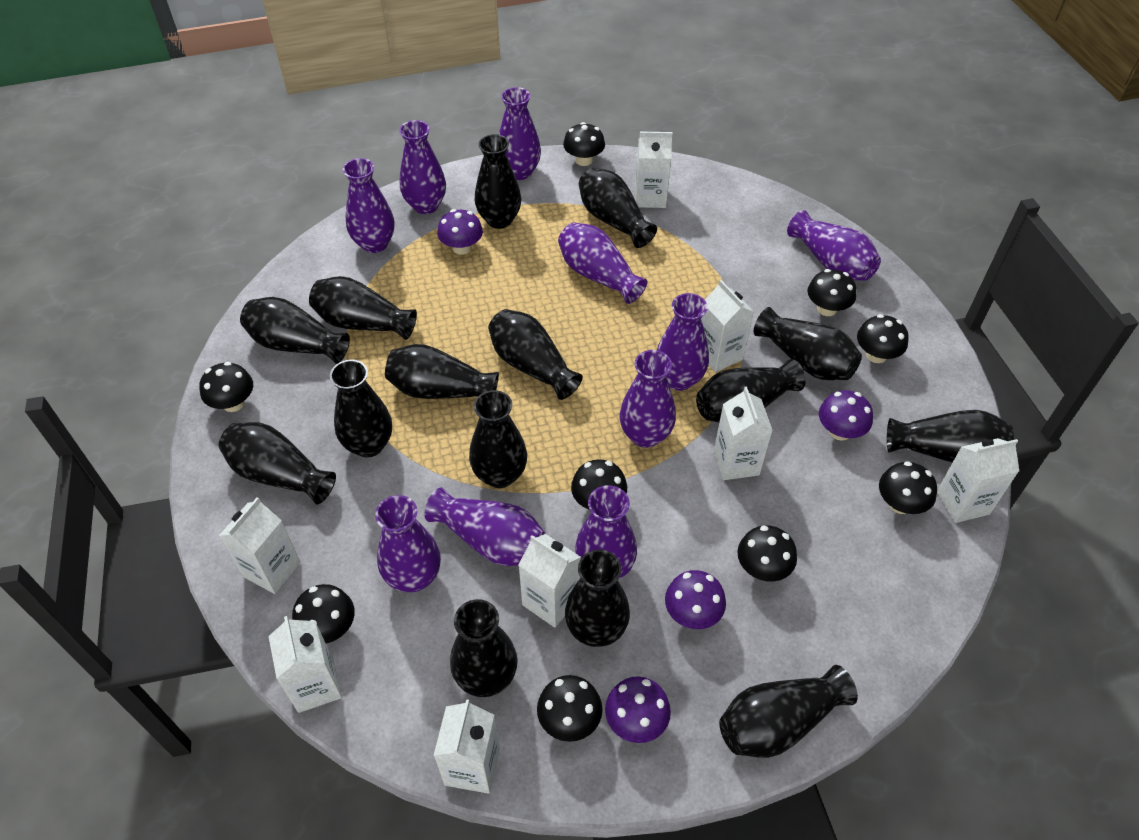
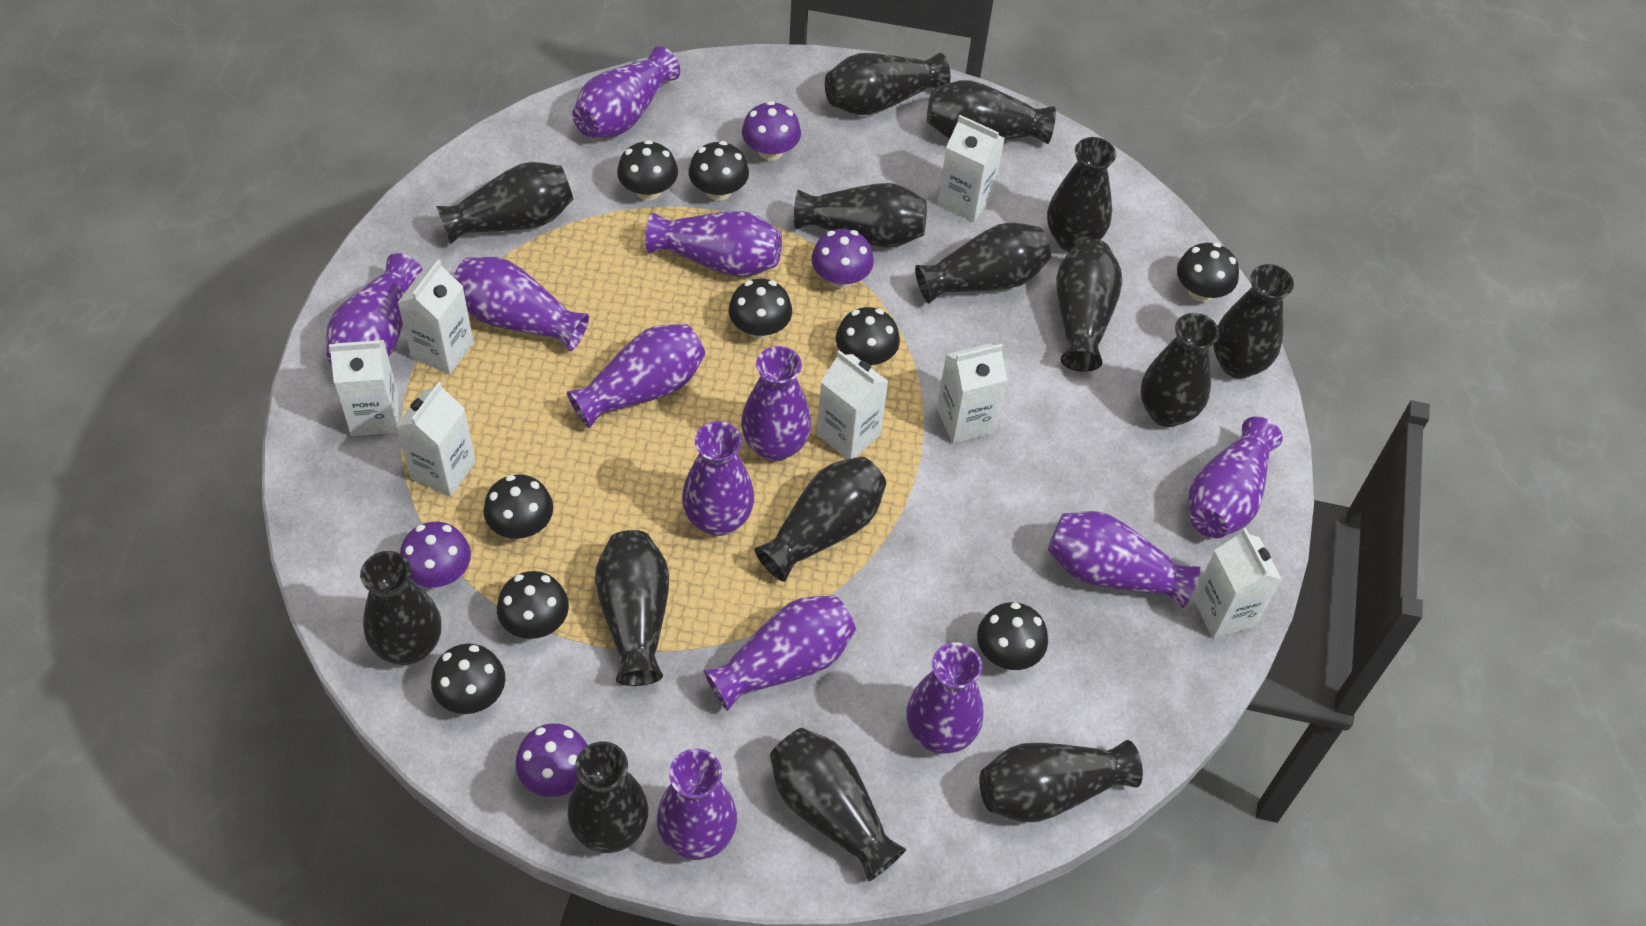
purple vase: [343,158,395,253] [375,495,441,593] [399,120,446,214] [424,487,546,566] [499,87,541,180] [558,222,647,304] [575,485,637,580] [620,350,676,448] [657,293,709,391] [787,210,881,281] = 10 -> [326,253,423,364] [453,257,589,351] [567,324,705,428] [572,46,680,138] [645,211,782,277] [657,749,737,860] [682,421,754,536] [704,595,856,711] [741,346,811,462] [906,642,984,754] [1048,511,1200,608] [1188,416,1283,538] = 12
white carton: [219,497,300,594] [268,616,342,713] [433,699,500,794] [519,534,581,628] [635,132,672,208] [701,280,754,373] [714,387,773,480] [937,438,1019,523] = 8 -> [329,340,398,436] [396,382,476,497] [397,260,474,374] [817,350,889,459] [937,343,1007,444] [938,115,1005,222] [1193,528,1282,639] = 7

